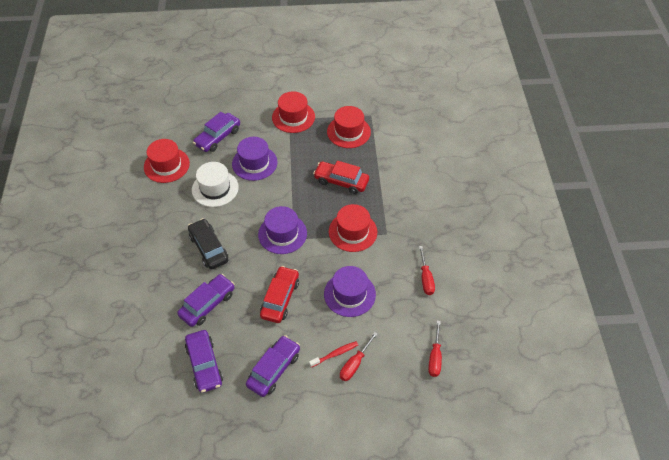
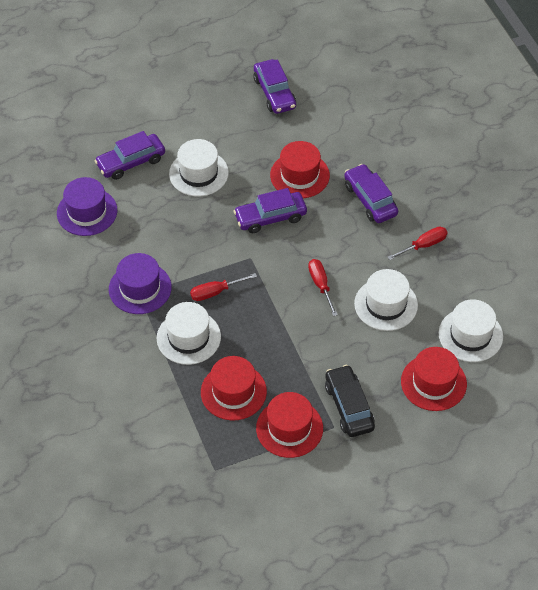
purple hat: [232,137,277,181] [258,206,307,254] [324,266,376,317] = 3 -> [57,177,117,236] [109,253,172,314] = 2
red car: [260,266,299,323] [313,161,369,194] = 2 -> none = 0
red toothbrush: [309,341,358,367] = 1 -> none = 0
white hat: [192,162,239,207] = 1 -> [157,302,221,365] [169,139,229,197] [354,269,418,331] [439,299,503,362] = 4

